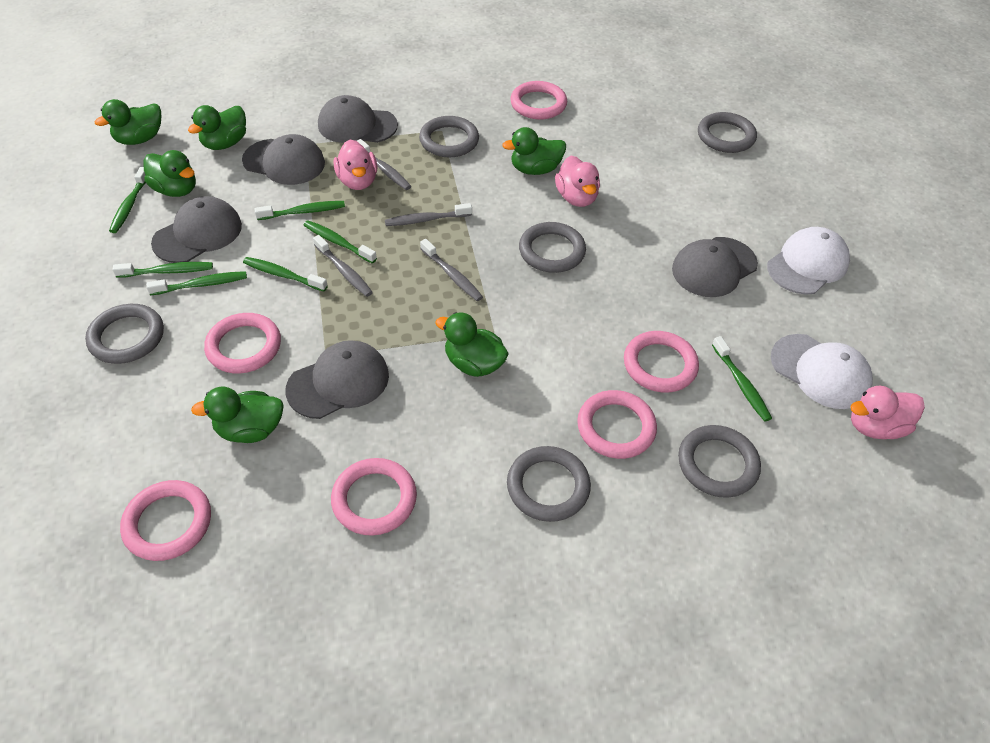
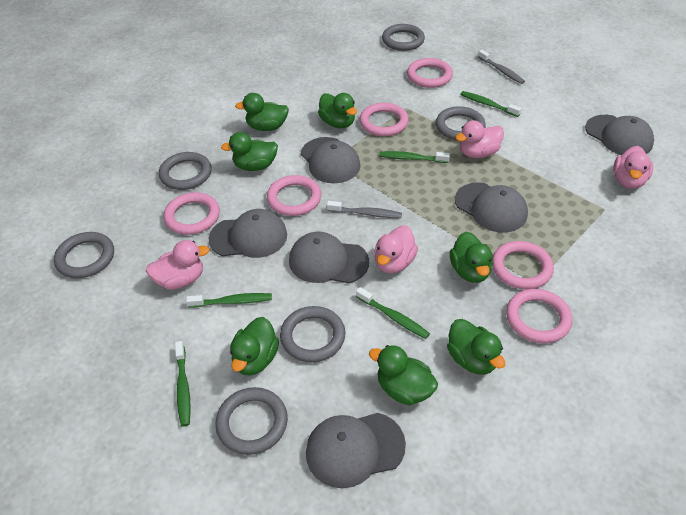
green duck: [95,99,161,145] [143,150,196,197] [188,105,246,150] [191,387,284,443] [435,312,509,377] [502,127,566,175] = 6 -> [221,132,278,171] [230,317,279,375] [235,93,289,131] [318,93,357,128] [369,345,438,405] [447,319,505,375] [450,232,493,283] = 7
green toothbrush: [109,167,146,233] [113,262,213,278] [146,271,247,295] [243,257,328,291] [255,201,345,220] [303,221,377,263] [712,336,772,422] = 7 -> [175,341,191,427] [186,293,272,308] [356,287,430,339] [379,151,450,163] [460,91,521,117] = 5
grey cap: [151,196,242,263] [242,134,325,185] [286,340,389,419] [318,95,398,143] [672,237,758,297] = 5 -> [209,209,287,258] [289,231,369,284] [301,137,360,183] [306,413,406,488] [455,182,528,233] [585,115,654,155] = 6
grey toothbrush: [313,235,373,297] [357,139,411,190] [385,203,472,226] [420,239,483,301] = 4 -> [327,201,402,218] [478,50,525,84] = 2
pink duck: [334,139,378,190] [555,156,600,207] [850,386,925,439] = 3 -> [146,240,209,289] [374,225,418,273] [455,120,504,158] [613,146,653,189] = 4
white cap: [767,227,850,295] [771,334,873,409] = 2 -> none = 0

